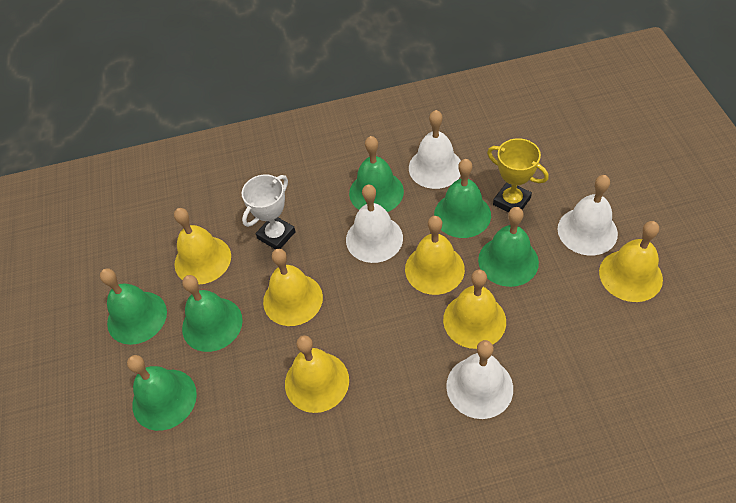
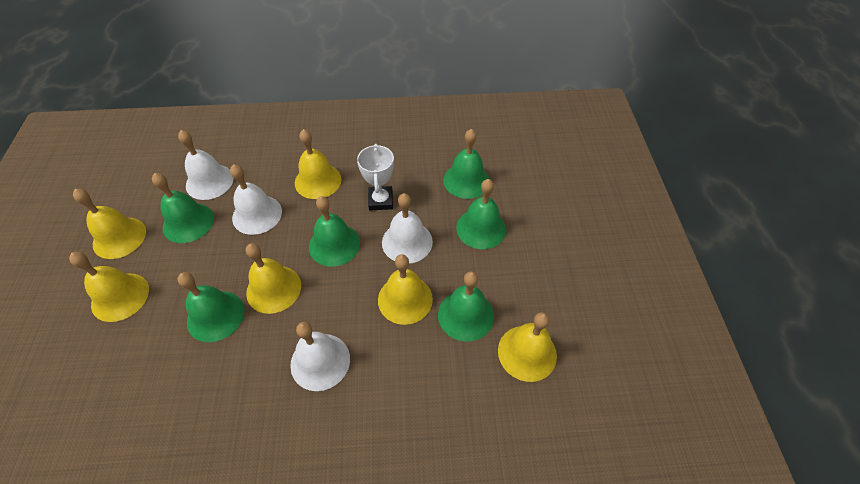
yellow trophy: [487,138,549,212] = 1 -> none = 0

